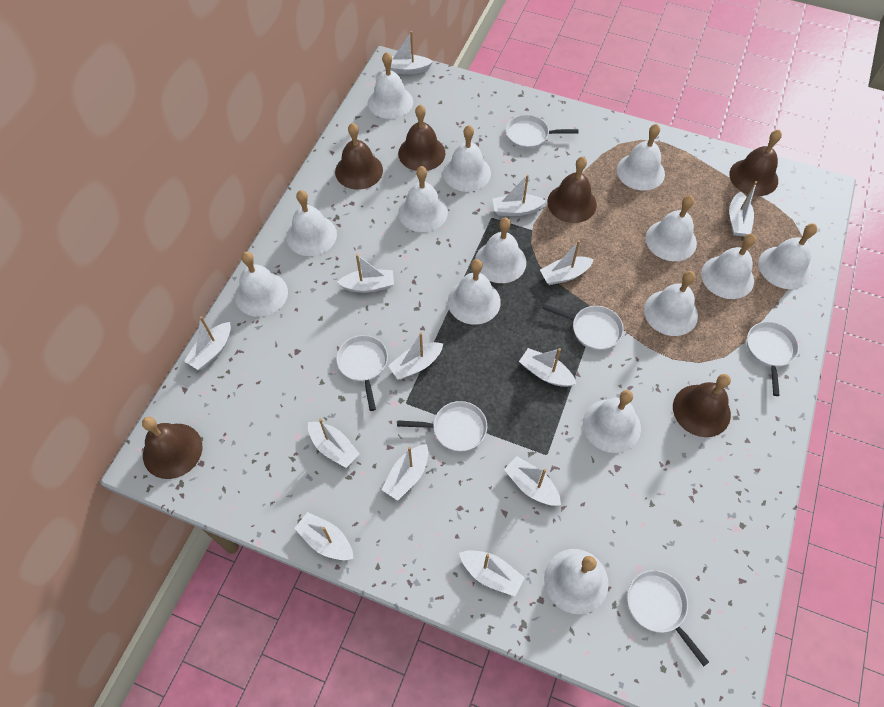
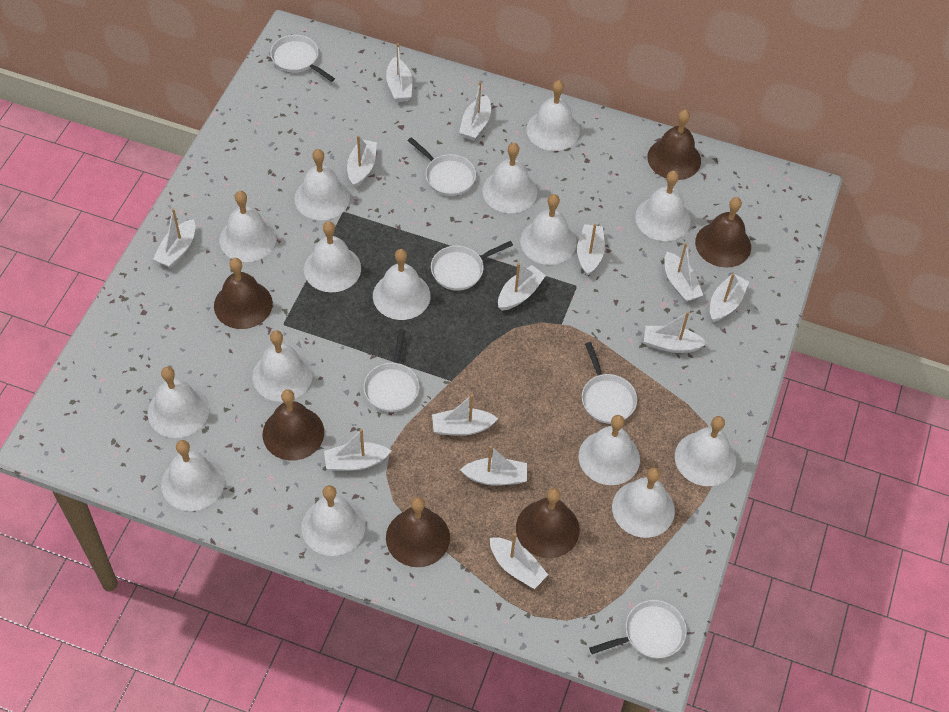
white bell: [235,251,288,317] [286,190,337,256] [368,52,413,119] [398,166,448,232] [443,125,491,192] [448,259,501,325] [475,218,526,283] [544,549,608,614] [583,390,641,453] [617,124,665,191] [644,271,698,336] [646,195,697,261] [701,234,756,299] [758,223,817,289] = 14 -> [148,367,209,438] [161,440,225,511] [219,191,276,262] [252,330,313,402] [294,149,350,220] [301,485,366,556] [304,221,361,292] [373,249,431,320] [483,143,537,213] [520,194,577,265] [526,80,580,151] [578,415,640,485] [612,467,675,538] [635,171,691,241] [675,416,736,486] = 15

